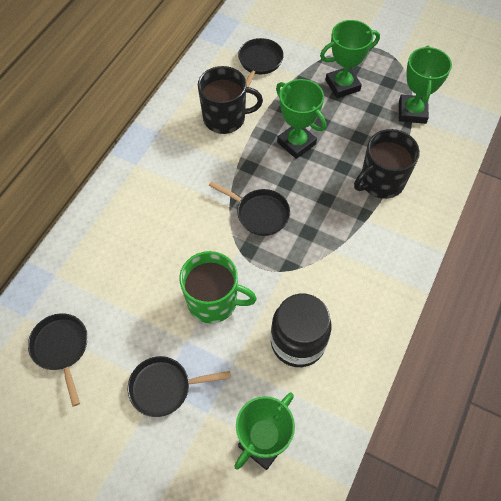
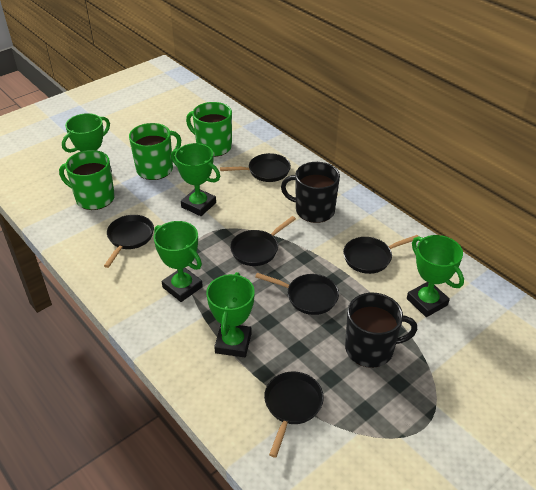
black jar: [271,293,332,367] = 1 -> none = 0
black pan: [28,313,88,407] [128,356,231,417] [209,181,290,236] [238,38,284,87] = 4 -> [104,215,154,268] [220,153,291,182] [230,216,296,266] [255,273,339,315] [264,372,324,458] [343,235,418,274] = 6
green mug: [179,251,257,323] = 1 -> [59,150,115,210] [129,123,181,180] [186,102,232,157] = 3
green trophy: [234,393,295,470] [276,79,326,159] [320,20,380,98] [399,45,452,124] = 4 -> [62,113,112,173] [154,221,203,302] [171,143,220,216] [206,272,255,357] [407,235,464,317] = 5

